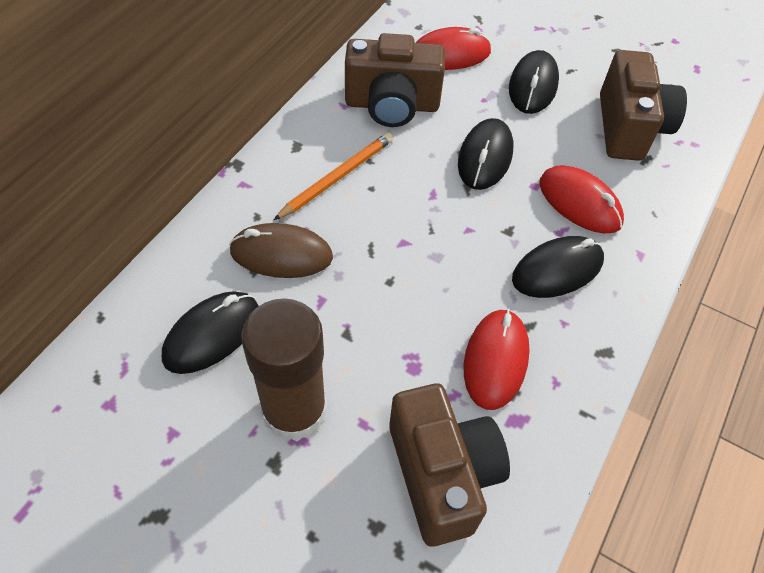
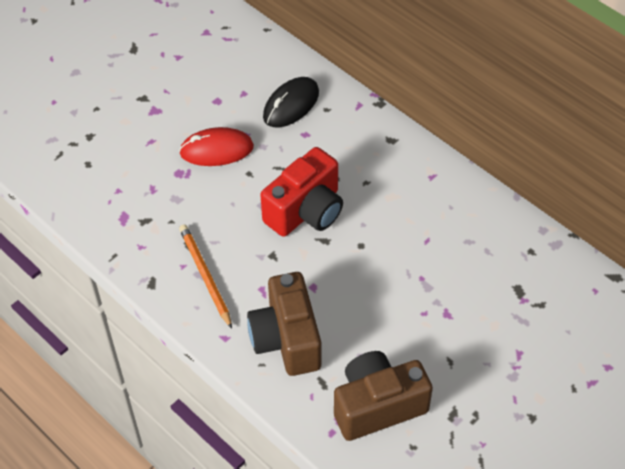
black mouse: [162,291,259,374] [458,118,513,190] [509,50,559,114] [512,236,604,298] = 4 -> [263,77,319,128] = 1
brown camera: [345,33,445,127] [389,383,510,547] [600,50,687,161] = 3 -> [247,272,321,376] [334,351,433,441] = 2
brown glue stick: [241,298,327,442] = 1 -> none = 0
brown mouse: [229,223,333,278] = 1 -> none = 0
red camera: none = 0 -> [260,147,343,237] = 1
red mouse: [416,27,492,70] [464,309,530,410] [539,165,624,234] = 3 -> [179,127,254,166] = 1

